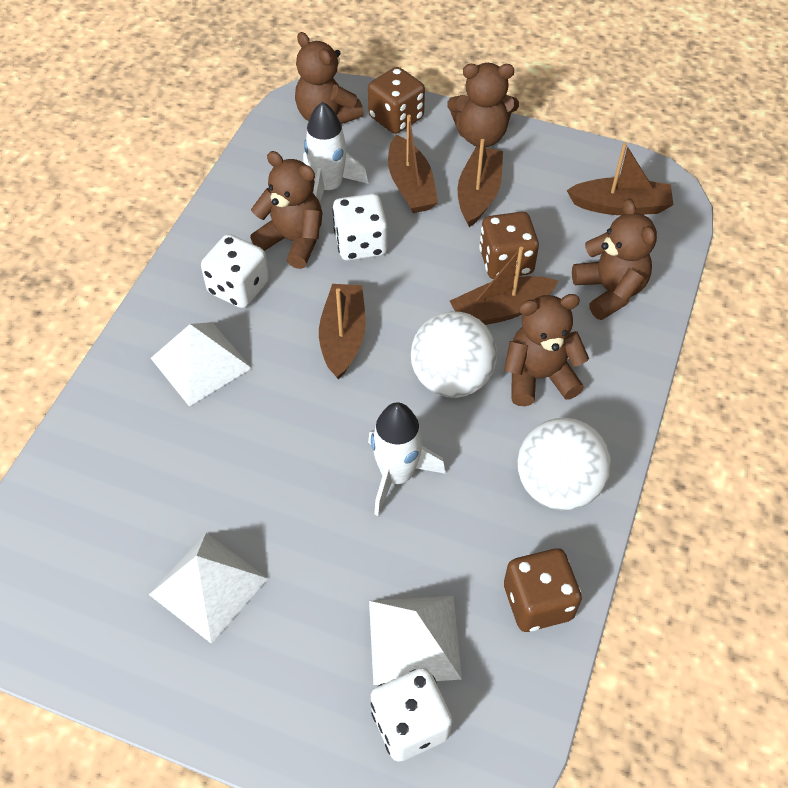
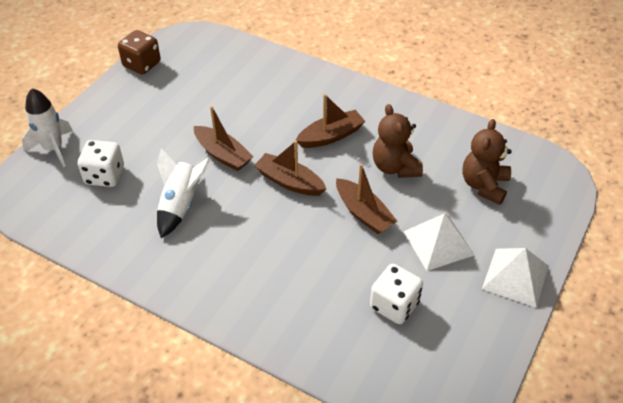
brown boat: [319,284,366,379] [388,115,438,213] [450,247,558,325] [458,139,503,227] [566,142,673,215] = 5 -> [194,106,254,171] [254,140,326,196] [296,94,366,148] [336,164,398,234] = 4
brown dice: [368,67,425,134] [479,212,539,279] [504,548,582,632] = 3 -> [118,30,161,75] = 1
brown teddy bear: [250,151,323,269] [295,32,364,124] [447,63,519,147] [504,294,589,406] [572,199,657,320] = 5 -> [373,104,423,178] [463,119,512,205] = 2
white ball: [411,311,497,398] [518,418,611,510] = 2 -> none = 0
white dice: [201,234,269,308] [332,194,387,261] [371,668,452,761] = 3 -> [78,140,124,187] [370,264,423,324] = 2
white pyramid: [149,533,268,644] [151,322,252,406] [369,596,462,685] = 3 -> [403,213,475,271] [482,248,549,308] = 2

